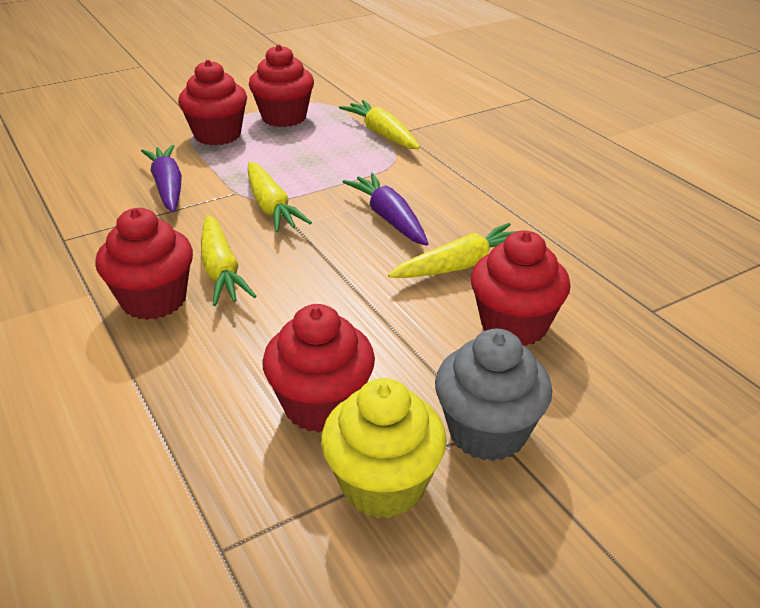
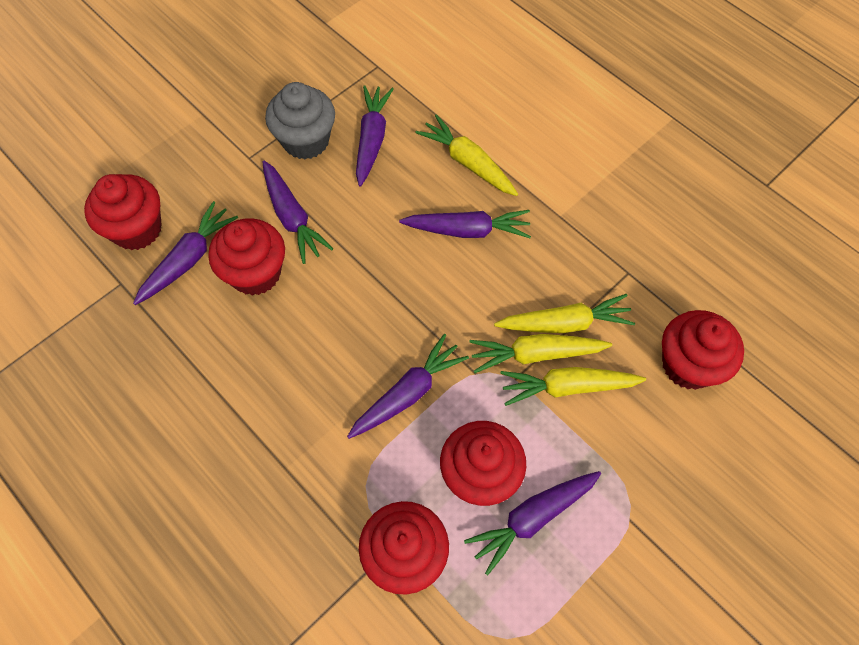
purple carrot: [141,145,182,212] [343,173,428,246] = 2 -> [133,201,238,305] [262,160,333,264] [347,334,469,439] [356,85,393,187] [399,210,531,238] [464,471,601,575] = 6
yellow cupcake: [321,378,447,519] = 1 -> none = 0

